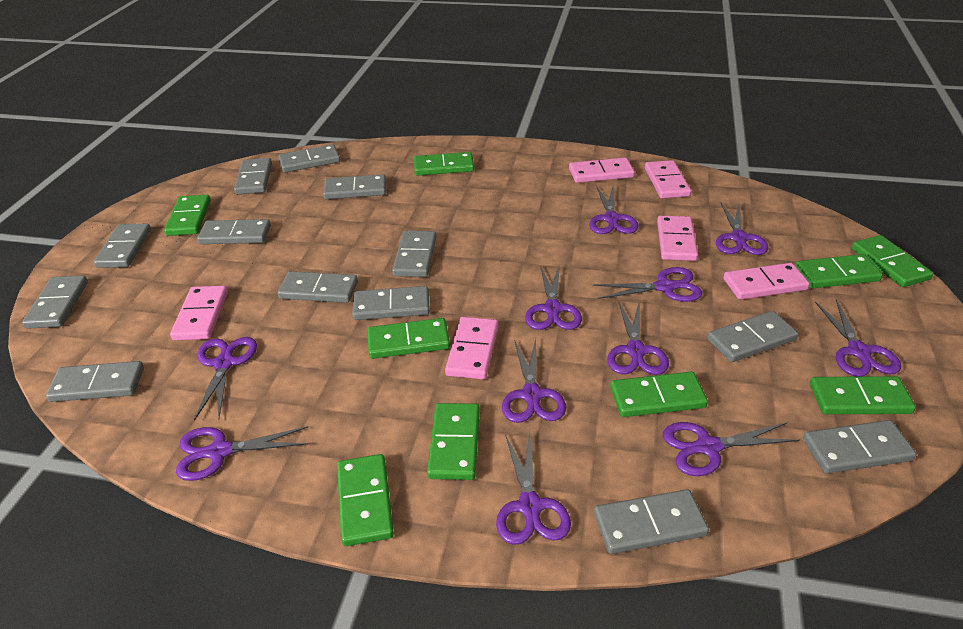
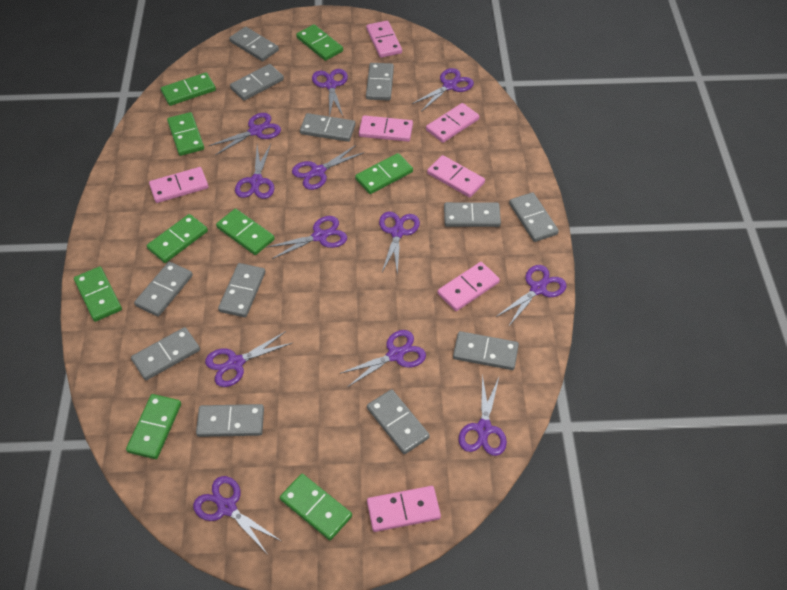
grey domino: [22,276,88,329] [46,361,144,402] [94,223,151,268] [197,219,271,244] [234,158,272,194] [277,271,358,303] [278,144,340,173] [323,174,386,199] [352,286,430,320] [392,231,436,277] [594,489,709,554] [707,311,798,362] [803,420,916,474] = 13 -> [131,327,200,380] [134,262,193,317] [196,404,264,437] [218,263,265,317] [229,27,279,61] [230,64,284,101] [300,113,355,142] [366,63,394,100] [367,389,430,454] [444,202,501,227] [453,331,519,370] [509,192,559,242] = 12
pink domino: [170,286,228,340] [445,317,499,379] [569,158,635,183] [645,160,691,198] [657,215,698,261] [724,263,810,300] = 6 -> [149,167,208,203] [359,115,413,142] [366,21,402,58] [367,486,441,532] [426,103,479,143] [427,155,485,197] [438,262,500,311] = 7
purple scissors: [176,426,309,481] [194,337,257,421] [496,433,571,545] [502,339,566,423] [525,264,582,330] [589,186,638,234] [593,267,702,302] [607,300,669,375] [663,422,800,476] [716,203,769,255] [815,299,901,377] = 11 -> [193,476,281,555] [205,331,292,387] [209,113,281,155] [235,144,274,199] [266,216,347,259] [292,145,363,190] [312,69,348,117] [339,330,426,387] [379,211,420,275] [412,68,474,112] [459,374,507,456] [496,265,567,327] = 12

